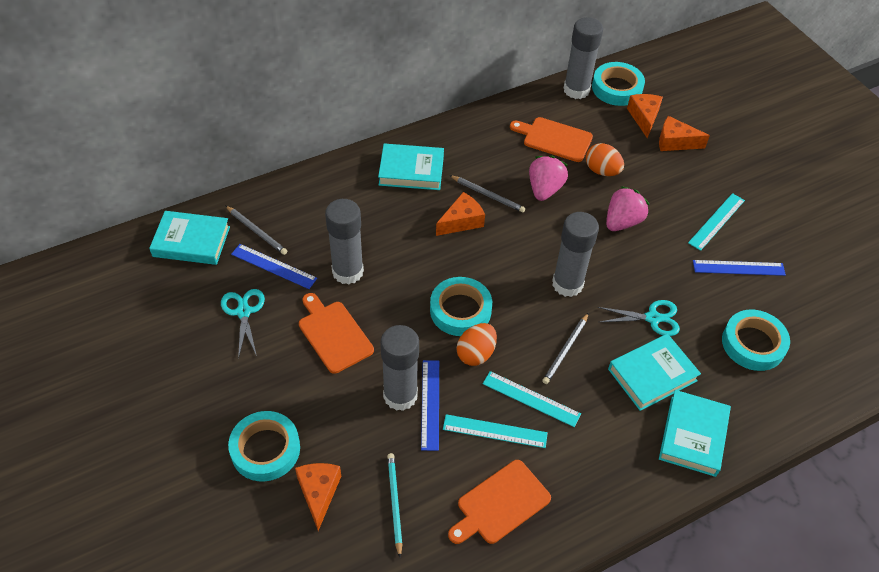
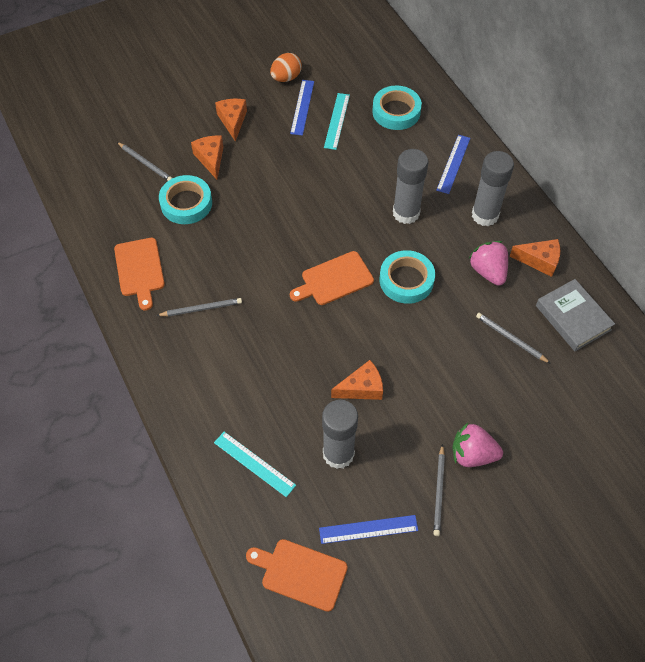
grey book: none = 0 -> [536,279,615,351] = 1
grey glue stick: [325,199,364,285] [380,325,419,411] [552,212,599,297] [563,17,603,99] = 4 -> [322,400,358,469] [393,149,428,224] [472,151,514,226] = 3
grey pencil: [225,205,287,255] [449,175,525,212] [542,313,589,384] = 3 -> [117,142,172,181] [156,298,242,316] [433,444,445,536] [476,313,551,364] = 4
orange egg: [457,323,497,366] [586,143,624,176] = 2 -> [270,53,302,82] = 1
turquoise book: [149,211,230,265] [378,144,444,190] [608,334,701,411] [659,390,731,477] = 4 -> none = 0
turquoise pencil: [387,453,402,558] = 1 -> none = 0
turquoise ruler: [443,414,548,448] [483,371,581,427] [688,193,745,251] = 3 -> [214,432,296,497] [324,93,350,150] = 2
turquoise scissors: [221,289,265,359] [598,300,680,336] = 2 -> none = 0
turquoise tape: [228,411,300,482] [430,277,492,336] [592,62,645,106] [722,310,790,371] = 4 -> [159,175,212,224] [372,86,422,130] [379,250,435,304] = 3

